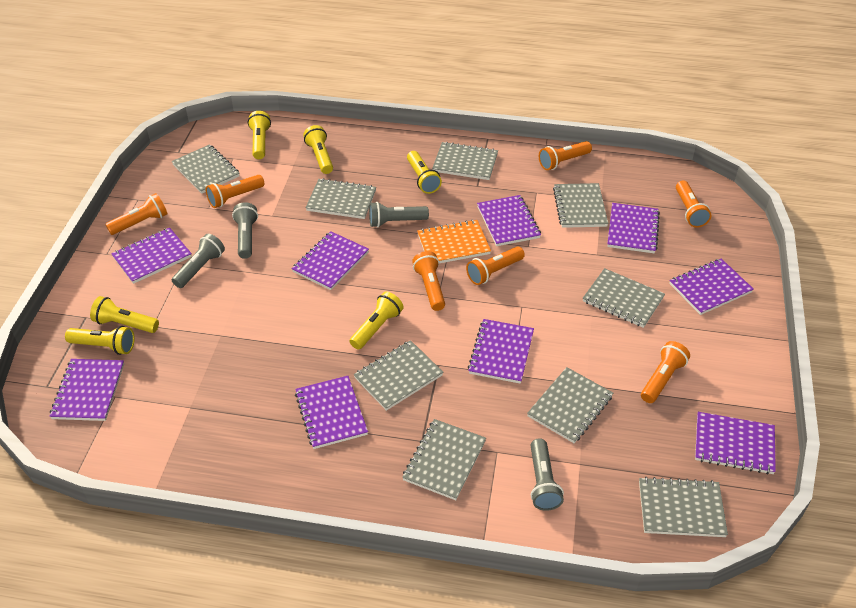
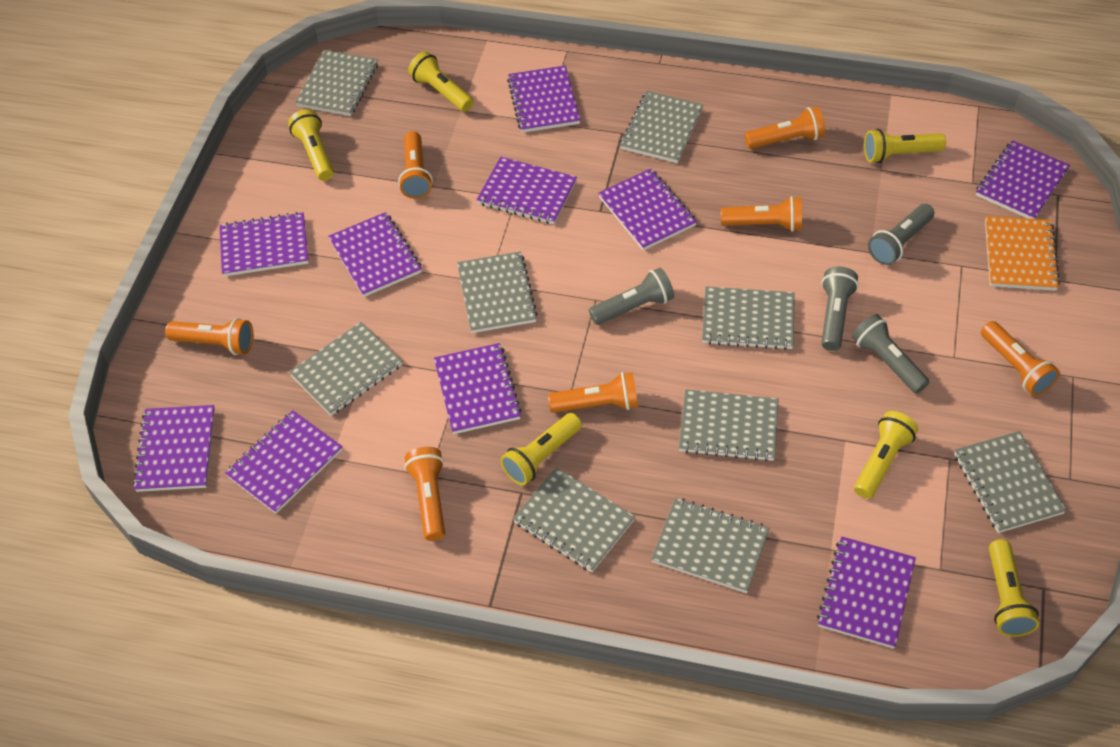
purple notebook: [50,359,124,421] [111,227,192,284] [292,231,369,290] [295,376,368,449] [468,319,534,384] [477,195,541,246] [607,203,660,253] [669,259,754,315] [695,412,776,475] = 9 -> [132,405,215,492] [219,212,309,276] [225,410,343,514] [328,212,422,297] [434,343,522,434] [477,157,577,224] [507,66,580,133] [598,168,697,251] [817,536,916,649] [976,140,1070,219] = 10

